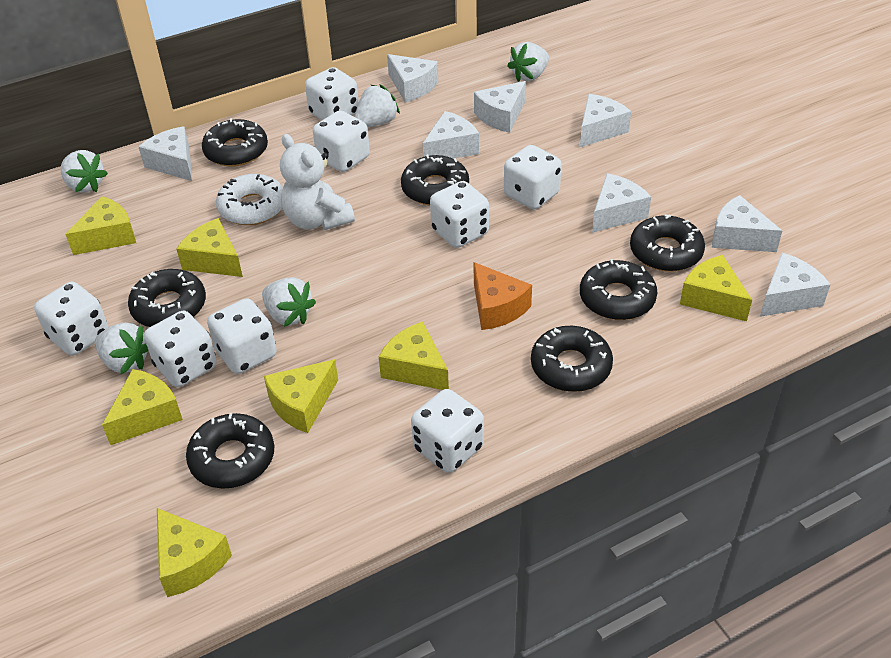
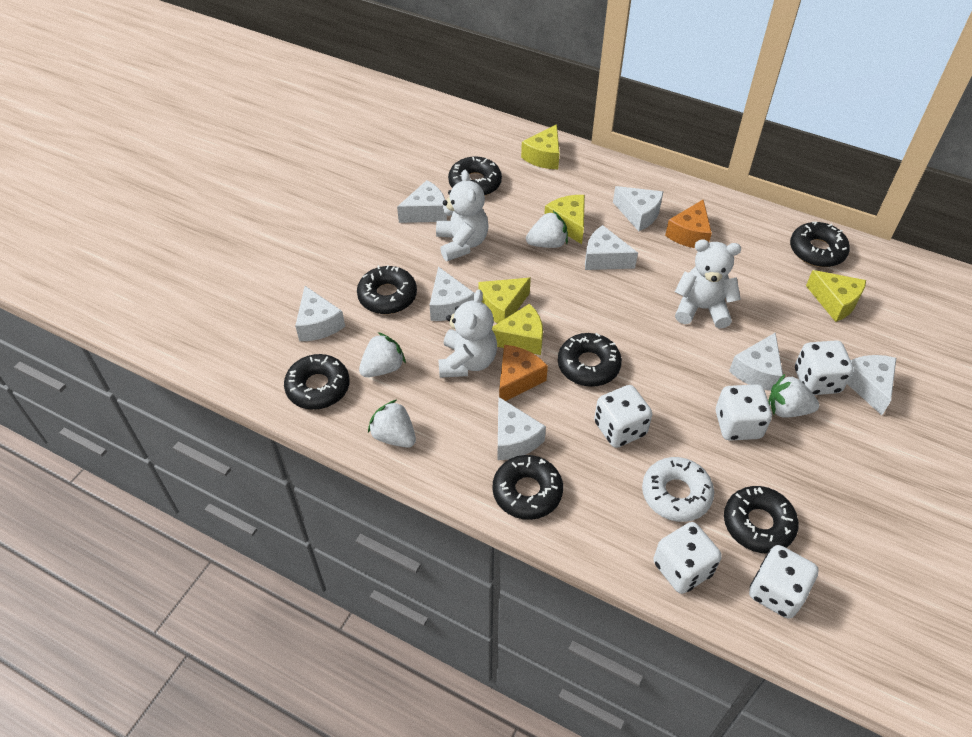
orange cheese: [474,262,532,330] = 1 -> [499,345,548,401] [665,199,712,248] = 2
white dice: [34,282,109,356] [144,311,217,387] [207,298,277,374] [305,67,359,120] [313,111,370,172] [411,389,484,473] [430,181,489,248] [504,145,562,210] = 8 -> [594,385,652,448] [653,522,722,594] [716,384,772,441] [749,545,819,619] [795,340,854,395] = 5
white strawberry: [61,150,108,193] [95,323,149,374] [262,277,316,327] [355,84,400,127] [507,42,549,82] = 5 -> [359,332,406,377] [368,400,416,448] [526,211,568,248] [768,374,819,418] = 4
white teddy bear: [280,134,355,230] = 1 -> [436,170,489,261] [438,289,497,378] [675,239,741,328] = 3
yellow cheese: [65,196,136,255] [102,369,183,445] [157,508,232,597] [176,218,243,277] [264,359,338,433] [379,322,449,390] [680,255,752,321] = 7 -> [478,278,531,323] [492,303,543,355] [521,124,560,169] [544,195,585,244] [806,270,866,322] = 5

